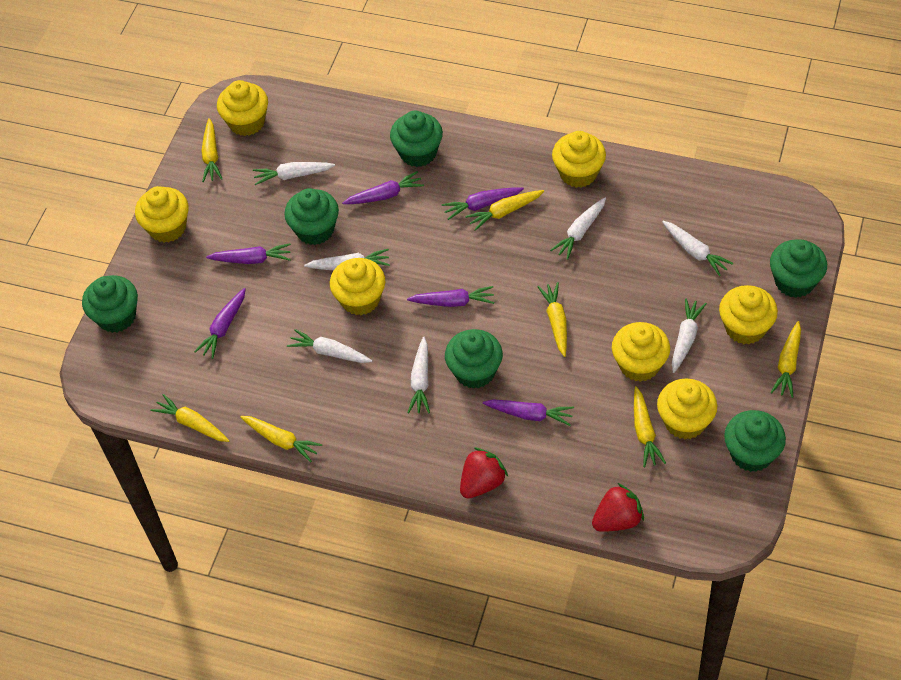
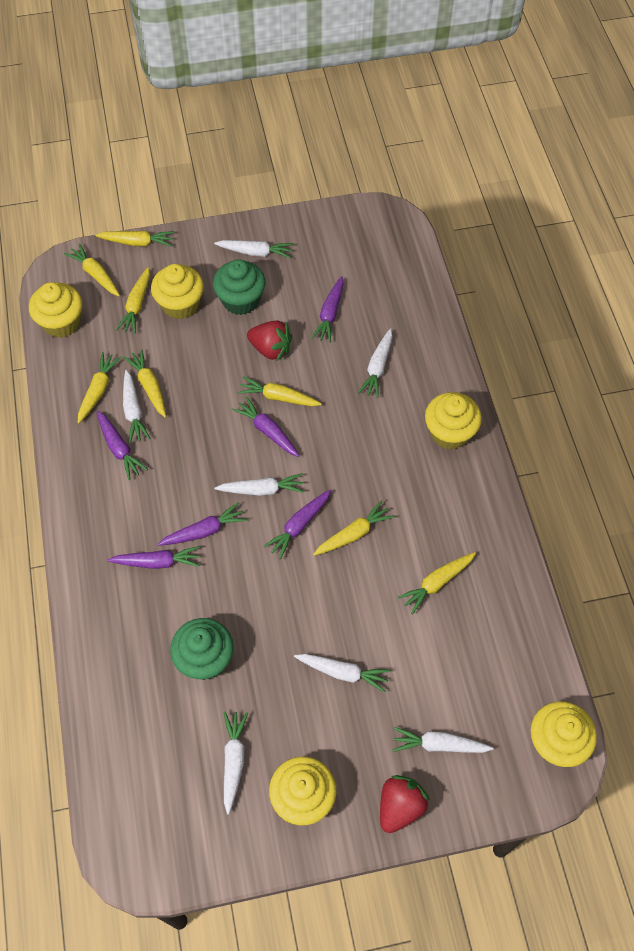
green cupcake: [82,275,138,333] [284,188,339,245] [390,111,443,167] [445,329,503,389] [724,410,786,472] [770,239,827,298] = 6 -> [170,618,234,680] [213,259,266,315] = 2
yellow carrot: [151,394,230,442] [201,118,223,182] [240,416,322,462] [465,190,544,231] [537,282,567,357] [634,386,666,467] [771,321,801,398] = 7 -> [64,243,120,296] [77,352,121,424] [95,230,174,247] [116,267,150,334] [123,349,166,417] [237,376,322,406] [313,500,395,556] [398,552,476,614] = 8
yellow cupcake: [135,186,189,243] [217,80,268,136] [330,258,385,315] [552,131,606,188] [612,322,670,382] [657,378,717,439] [719,285,778,344] = 7 -> [29,282,82,338] [151,264,204,319] [269,757,336,825] [425,392,482,450] [531,702,597,767] = 5

